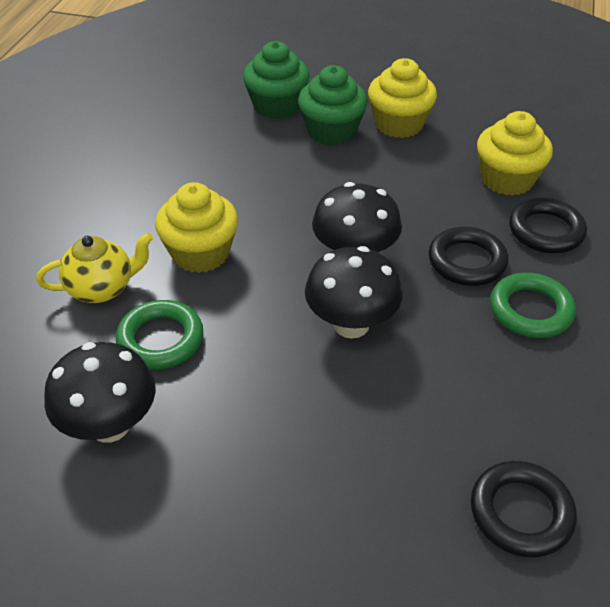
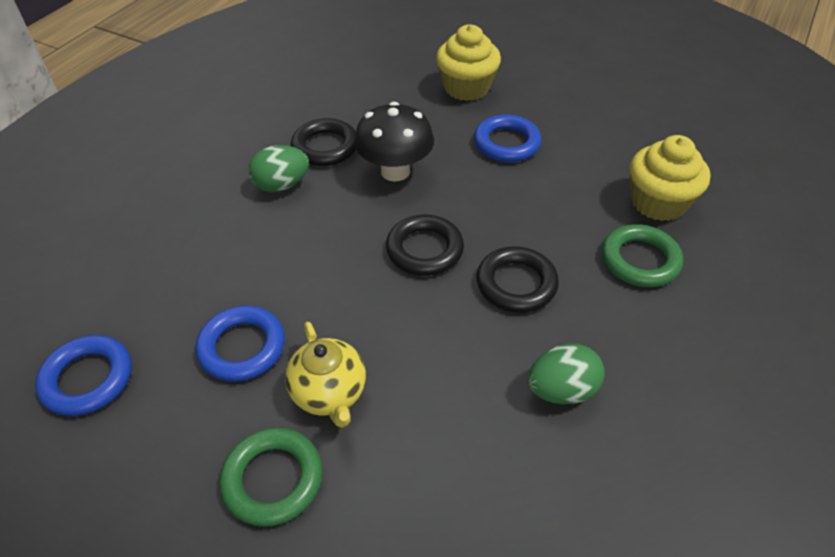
black mushroom: [44,342,156,443] [305,246,402,339] [312,182,402,252] = 3 -> [354,102,434,182] = 1
blue ring: none = 0 -> [35,335,132,416] [195,306,285,382] [474,115,541,162] = 3
green cupcake: [243,41,310,119] [298,65,368,146] = 2 -> none = 0
green egg: none = 0 -> [248,145,309,192] [528,344,605,404] = 2
yellow cupcake: [155,182,238,273] [368,58,437,138] [477,111,553,196] = 3 -> [436,24,501,101] [630,135,711,221] = 2

